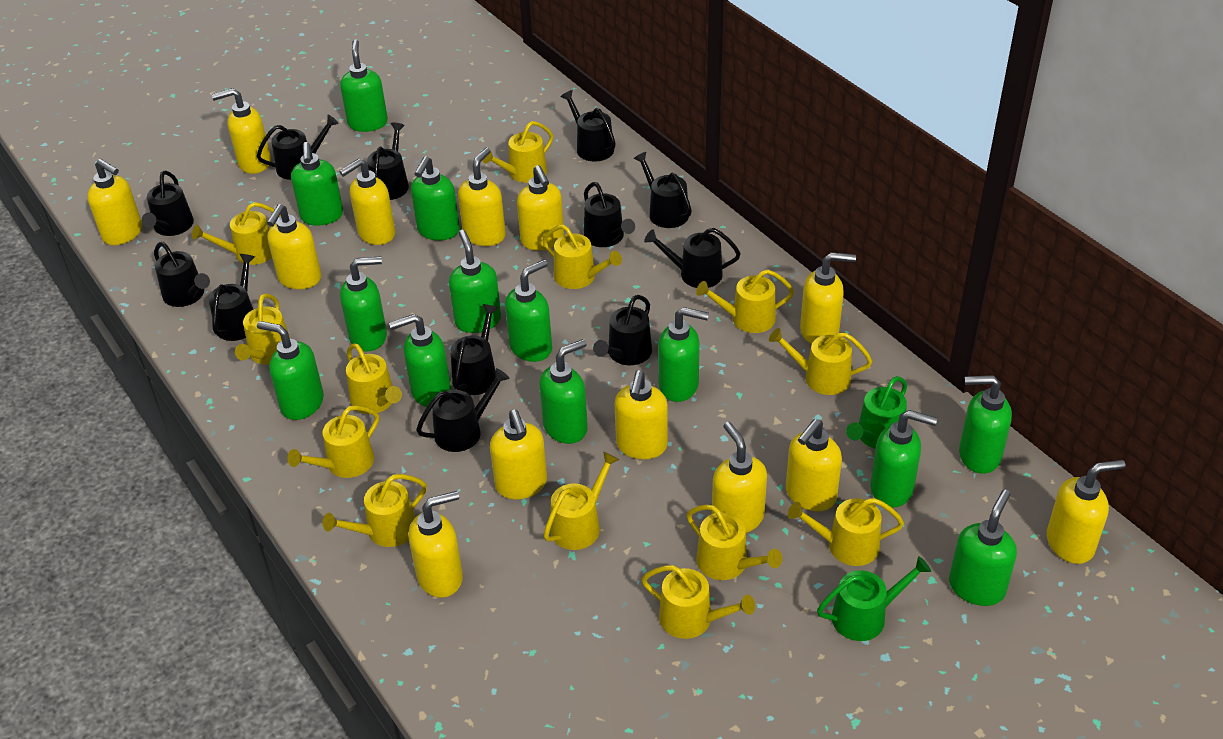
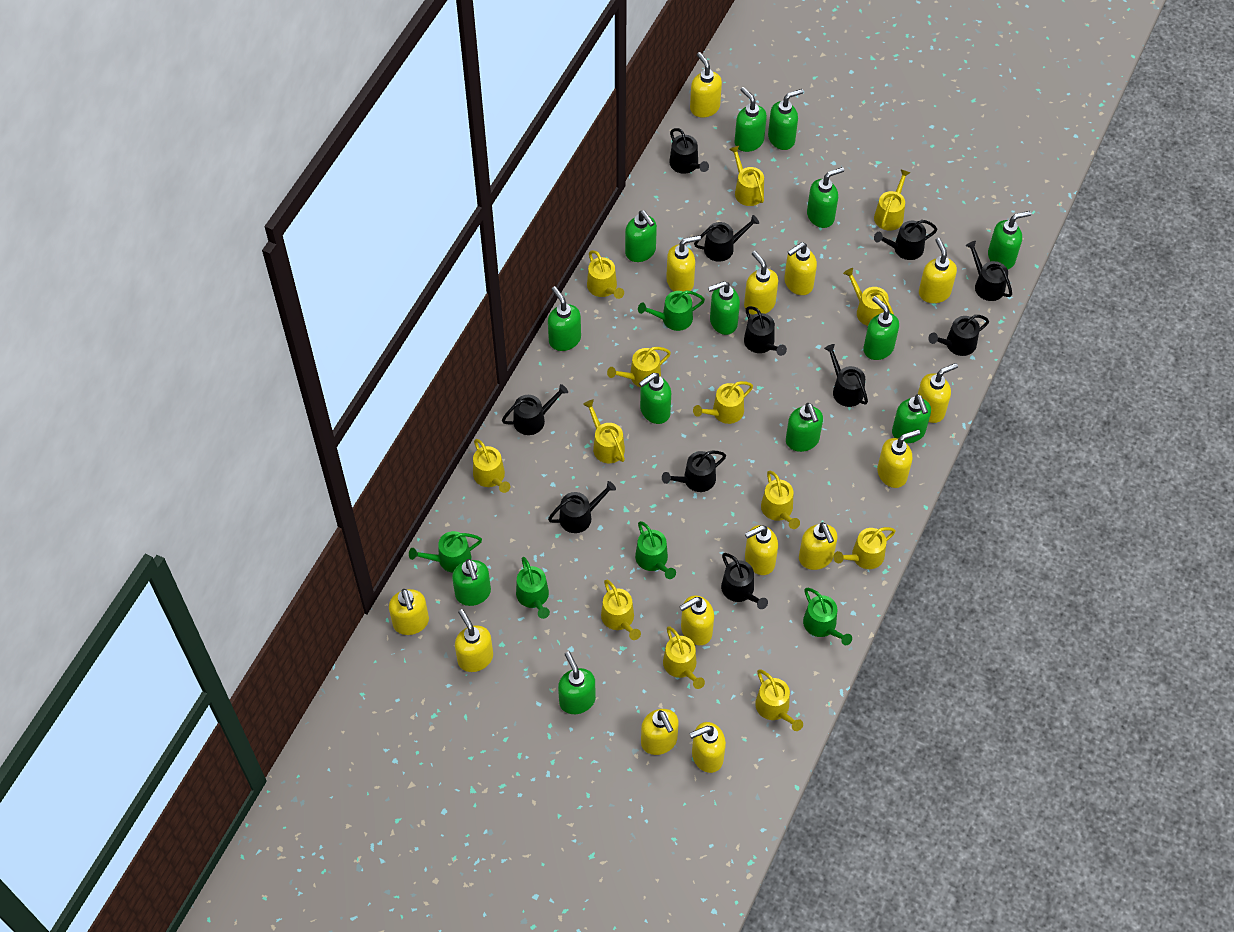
black watering can: [142,171,194,236] [154,242,210,307] [208,254,255,341] [257,115,339,180] [367,123,409,200] [416,368,510,452] [450,304,498,395] [561,90,616,162] [584,182,635,247] [593,295,652,365] [634,152,692,228] [644,228,741,288] = 12 -> [502,384,568,435] [548,481,616,533] [662,450,726,492] [669,128,709,174] [694,215,759,262] [721,553,768,609] [744,306,787,356] [824,344,868,407] [874,220,937,260] [928,315,989,356] [966,241,1012,301] = 11
green watering can: [817,556,931,641] [846,376,907,449] = 2 -> [409,531,482,573] [516,557,550,619] [635,521,676,579] [638,291,705,331] [803,588,852,645] = 5
yellow soap dispenser: [87,159,142,246] [212,88,271,174] [267,204,321,289] [339,158,395,245] [408,491,463,598] [458,148,506,246] [490,409,547,499] [517,165,564,251] [615,370,668,459] [712,422,767,533] [786,419,842,511] [800,252,856,344] [1046,460,1125,564] = 13 -> [389,589,429,635] [455,609,493,672] [641,709,679,755] [666,235,701,292] [679,595,714,645] [689,722,726,773] [690,52,722,117] [744,251,778,315] [745,525,778,575] [784,242,817,295] [799,522,838,570] [877,429,920,488] [918,363,958,423] [919,238,957,303] = 14

